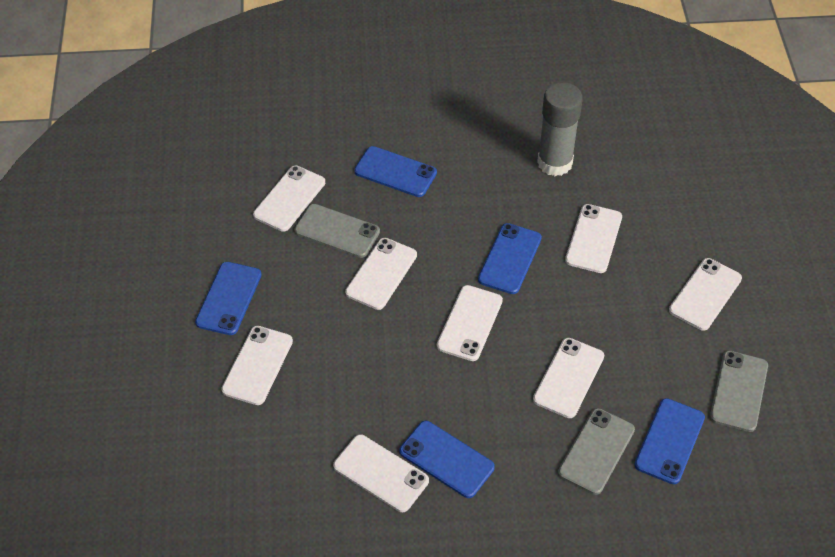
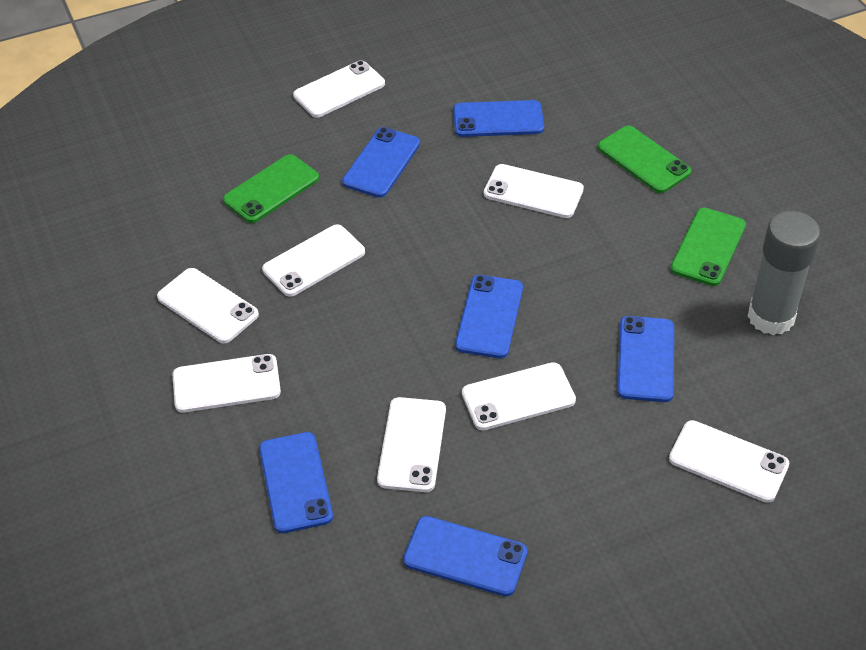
blue phone: [195,262,262,335] [354,146,437,197] [399,421,495,498] [478,223,542,294] [634,398,705,484] = 5 -> [259,432,333,533] [342,127,420,198] [403,516,527,597] [453,100,544,137] [455,275,523,358] [617,316,674,402] = 6
green phone: none = 0 -> [223,154,319,223] [598,125,691,193] [670,208,746,286] = 3
grey phone: [294,204,380,258] [558,408,635,495] [710,350,768,432] = 3 -> none = 0

